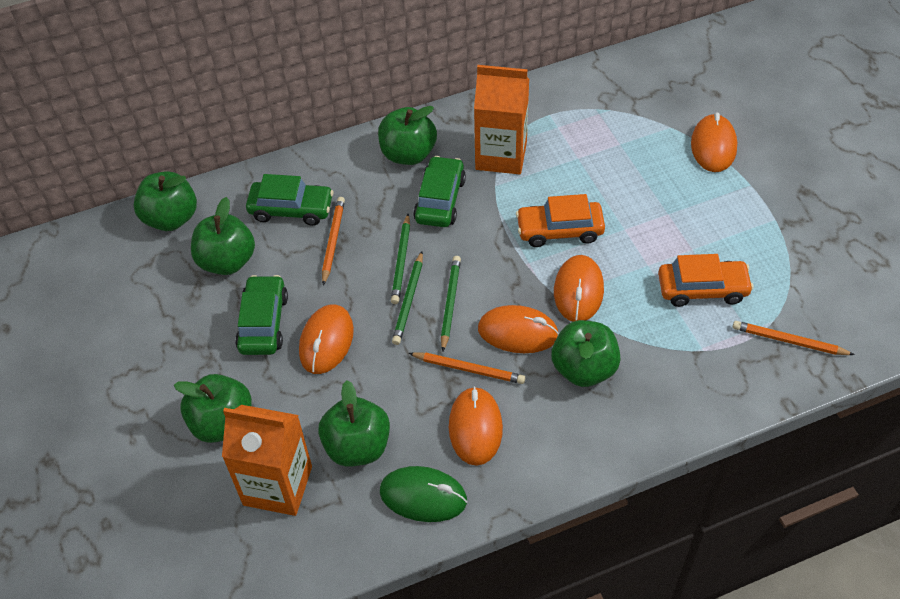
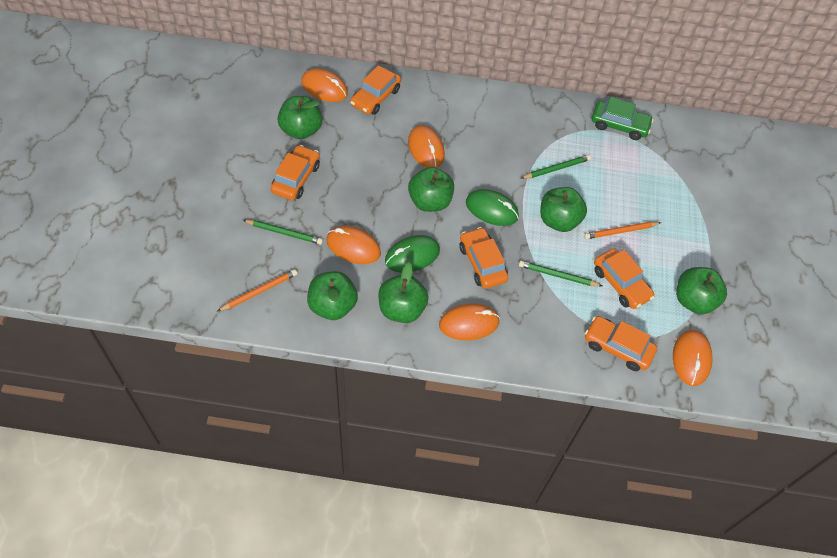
green car: [235,275,288,355] [246,174,333,226] [413,156,466,227] = 3 -> [592,97,653,140] = 1
green mouse: [380,466,467,522] = 1 -> [385,235,440,273] [466,189,519,226] = 2
orange car: [516,194,605,247] [658,254,754,307] = 2 -> [271,145,320,200] [350,65,401,115] [460,227,509,288] [585,316,657,371] [594,248,655,309] = 5
orange carton: [222,405,312,516] [474,65,529,174] = 2 -> none = 0
orange pencil: [322,197,345,286] [409,352,525,384] [733,321,855,355] = 3 -> [217,269,297,312] [584,222,661,239] = 2

